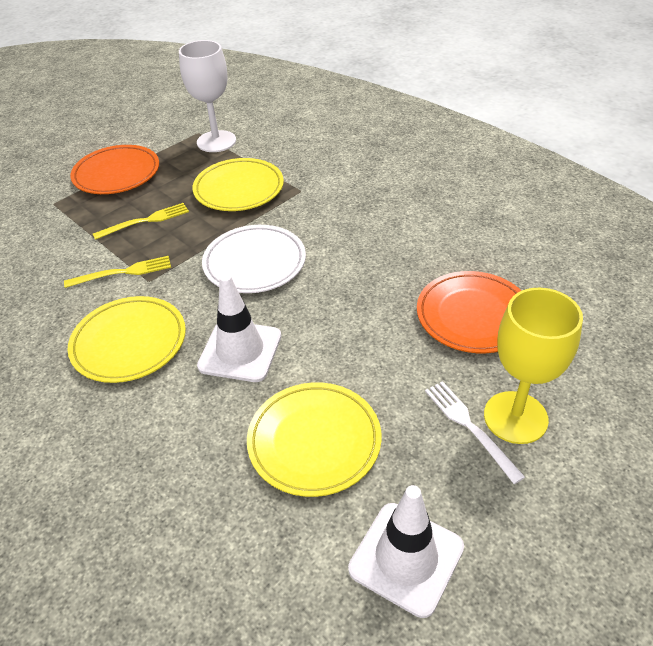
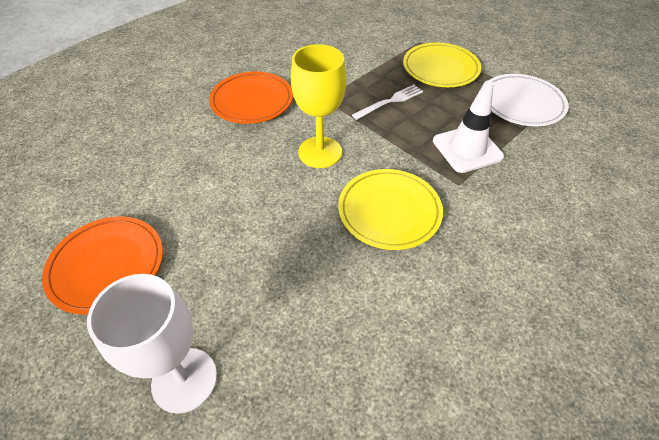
white traffic cone: [197,274,281,382] [348,485,464,618] = 2 -> [433,80,504,173] = 1
yellow fork: [64,256,171,288] [93,203,189,240] = 2 -> none = 0
yellow plate: [67,296,186,383] [193,158,284,211] [247,382,382,497] = 3 -> [338,169,443,250] [403,42,481,87] = 2

